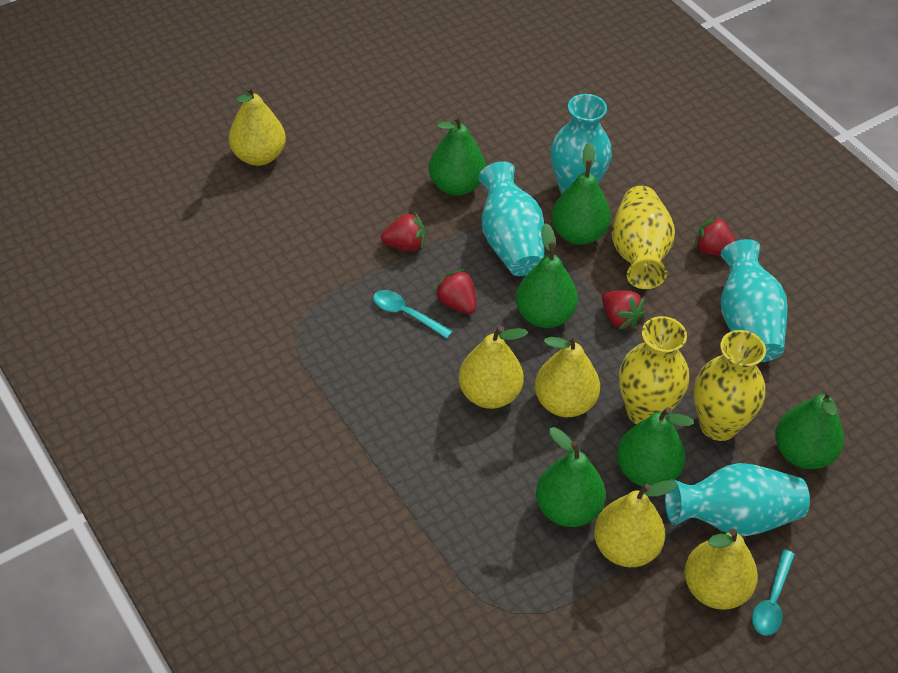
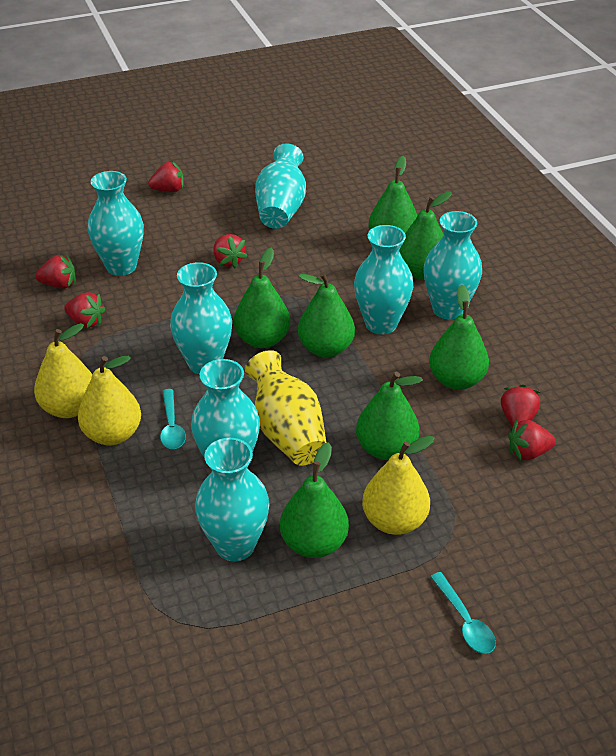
green pear: [429,115,486,196] [516,223,578,328] [536,427,606,527] [552,142,611,245] [617,407,694,487] [775,390,844,469] = 6 -> [234,248,290,348] [280,442,349,558] [298,272,355,357] [356,372,423,460] [368,156,418,233] [399,191,452,280] [429,285,489,390] = 7
red strawberry: [381,212,425,251] [434,269,476,314] [602,290,645,330] [695,216,736,256] = 4 -> [35,254,76,289] [64,292,106,328] [148,162,184,192] [213,234,247,268] [501,384,540,427] [508,419,556,460] = 6
turquoise vase: [478,162,544,276] [551,94,612,195] [665,463,810,537] [721,239,788,362] = 4 -> [88,171,144,276] [170,262,232,374] [191,359,260,458] [195,438,270,561] [255,143,306,229] [354,225,413,334] [424,211,482,319] = 7
yellow pear: [229,86,286,166] [458,326,528,409] [535,335,600,417] [594,481,678,567] [684,529,758,610] = 5 -> [34,323,92,418] [78,356,141,445] [362,436,435,535] = 3
yellow vase: [612,186,675,289] [619,316,689,424] [694,330,766,441] = 3 -> [245,350,327,466] = 1

